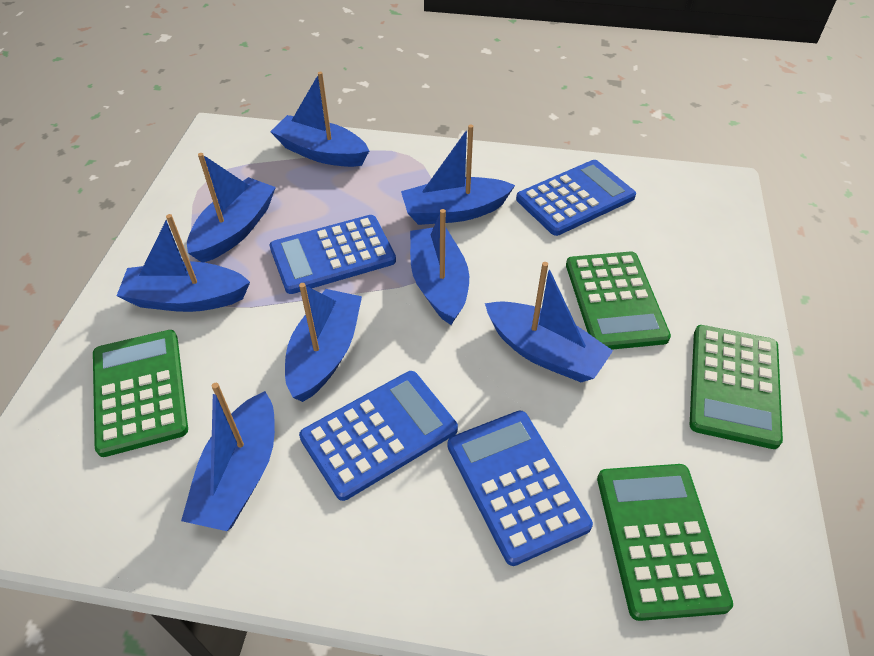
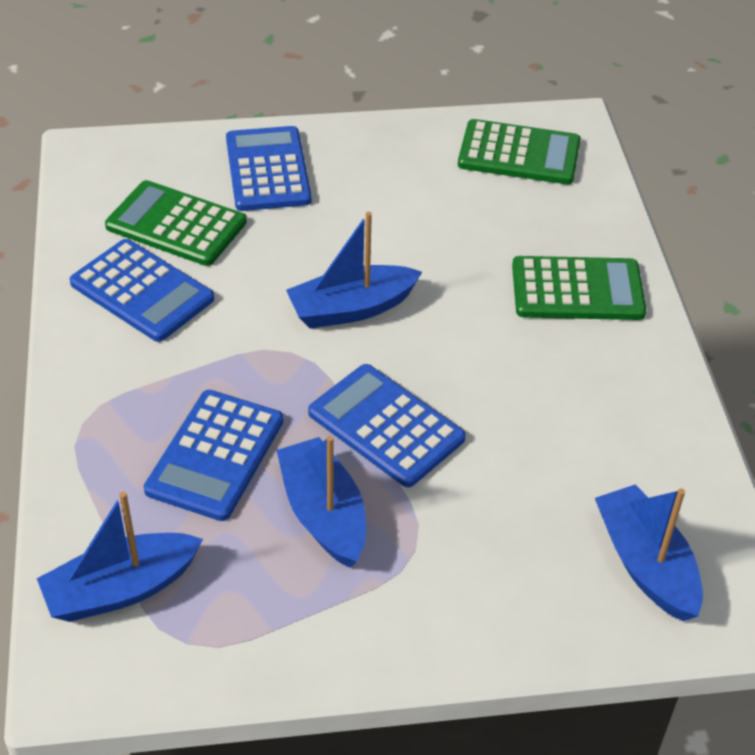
blue boat: [117,214,250,312] [181,383,275,531] [187,153,276,262] [270,72,369,167] [285,283,362,402] [401,125,515,225] [410,209,469,325] [485,262,613,382] = 8 -> [37,492,203,622] [276,436,366,568] [286,212,422,329] [595,484,703,621] = 4
green calculator: [93,330,188,457] [566,252,671,350] [597,464,733,621] [690,325,783,449] = 4 -> [105,180,247,266] [458,119,581,184] [512,256,646,320] = 3

